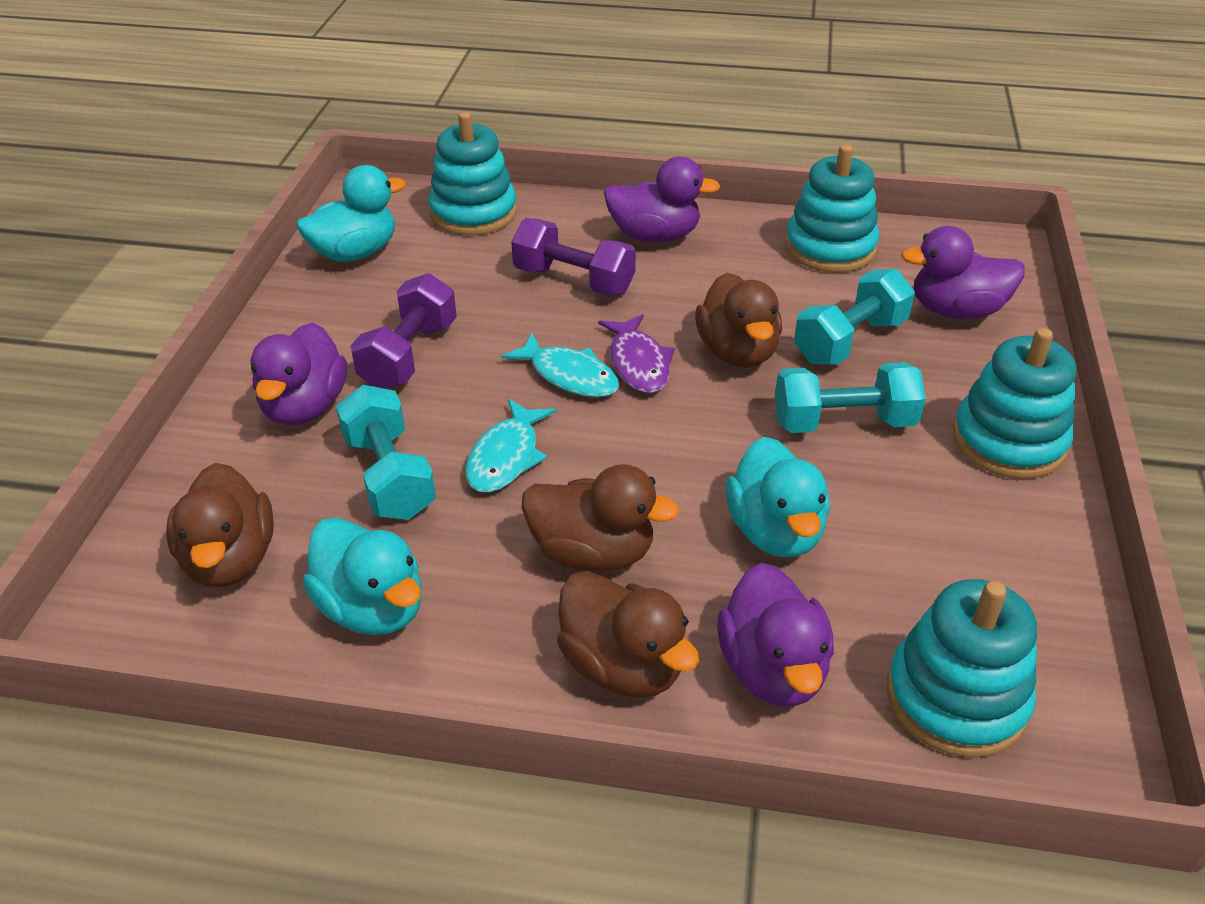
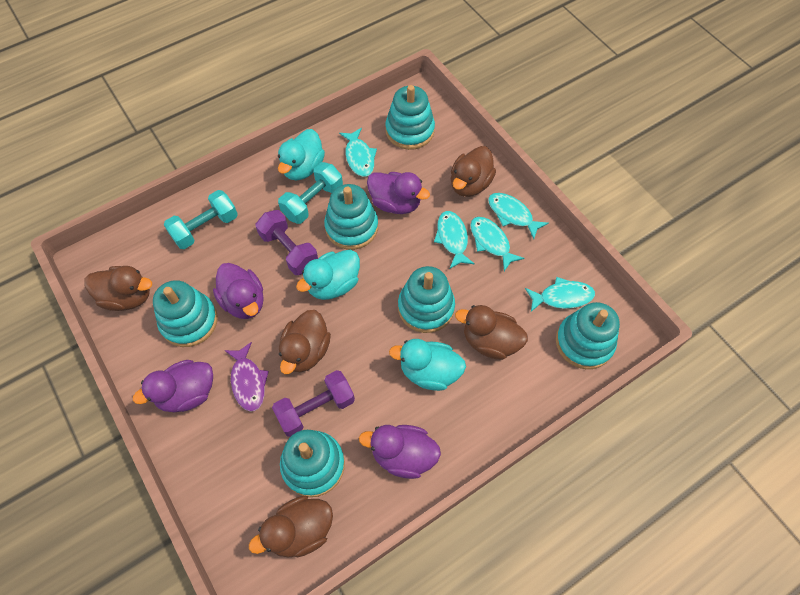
brown duck: [166,463,274,587] [522,464,679,572] [557,571,699,698] [695,273,782,367] = 4 -> [84,266,152,311] [249,496,333,558] [279,310,331,374] [451,146,496,197] [455,305,528,360] = 5
turquoise dumbbell: [336,385,436,520] [775,362,926,433] [794,268,915,365] = 3 -> [164,190,238,249] [278,162,343,224] = 2
turquoise fish: [465,399,556,493] [501,333,619,398] = 2 -> [339,128,377,177] [434,211,475,269] [470,217,524,271] [488,193,549,239] [525,277,595,312] = 5
turquoise stacking toy: [428,112,517,236] [785,144,879,273] [887,579,1037,758] [953,328,1076,479] = 4 -> [153,280,218,347] [280,430,345,497] [324,184,378,250] [385,85,435,150] [398,266,455,333] [556,302,620,369] = 6

